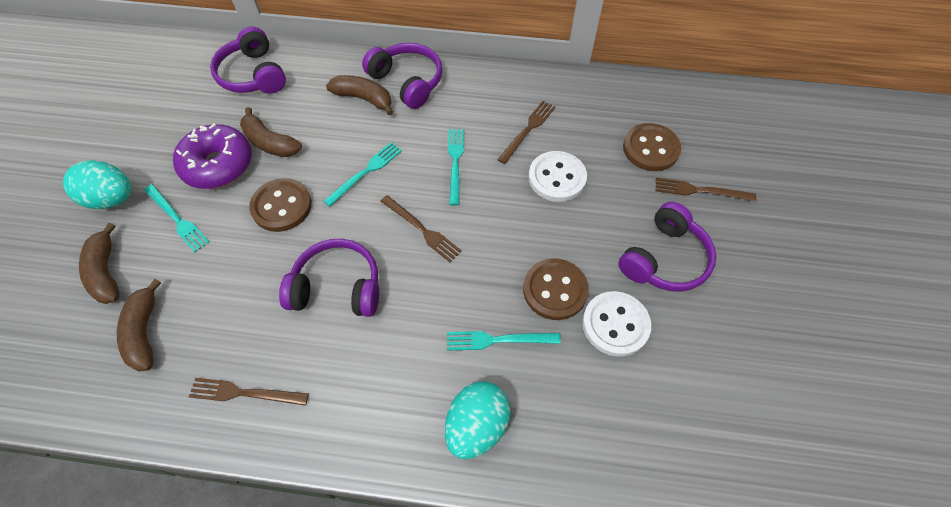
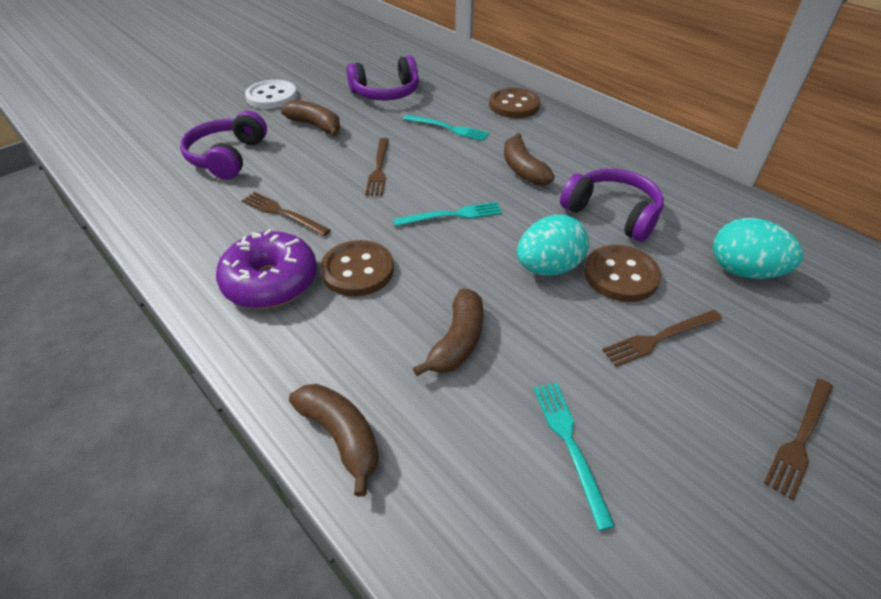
purple headphones: [210,27,286,94] [279,239,379,317] [362,43,442,109] [618,202,716,292] = 4 -> [180,111,267,180] [346,56,419,101] [560,169,664,242] = 3
turquoise fork: [144,184,209,252] [323,143,402,207] [447,331,561,351] [448,129,464,206] = 4 -> [393,202,502,226] [403,115,489,141] [534,383,615,531] = 3
white button: [529,151,587,202] [582,291,651,357] = 2 -> [245,80,297,109] = 1

